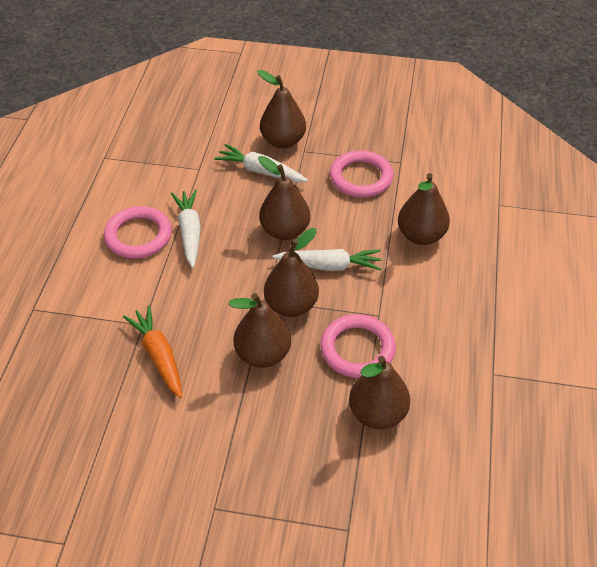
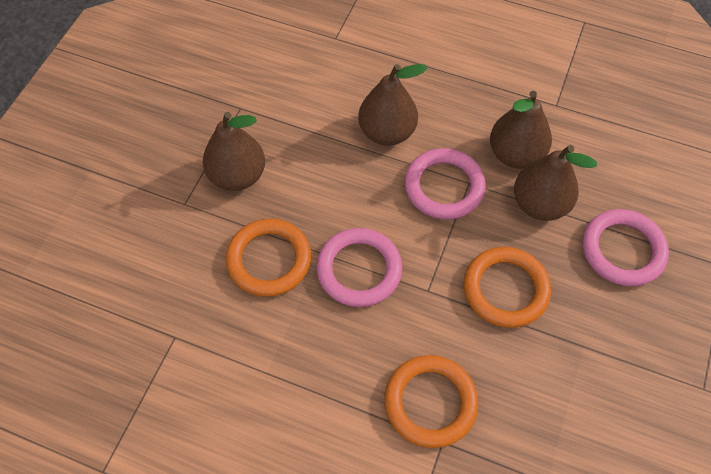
brown pear: [228,293,291,368] [257,70,306,148] [258,156,310,240] [264,228,319,317] [349,356,410,429] [398,173,450,245] = 6 -> [203,112,265,191] [358,64,427,146] [490,91,552,169] [514,145,597,221] = 4
orange carrot: [123,305,182,398] = 1 -> none = 0
orange ring: none = 0 -> [226,219,311,297] [384,355,478,448] [464,247,551,328] = 3
white carrot: [171,190,201,268] [214,144,308,182] [273,249,382,271] = 3 -> none = 0

